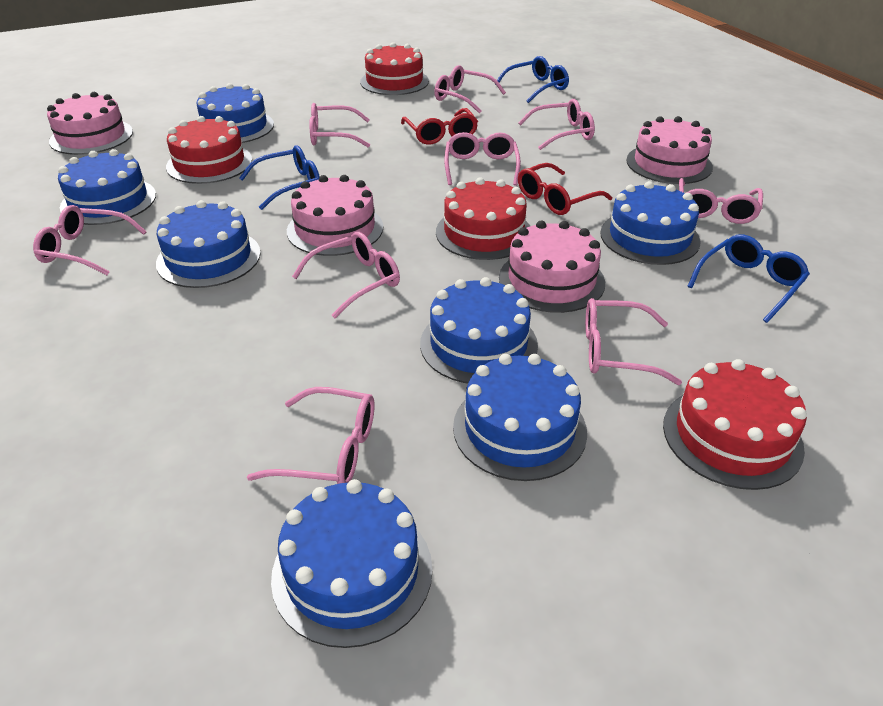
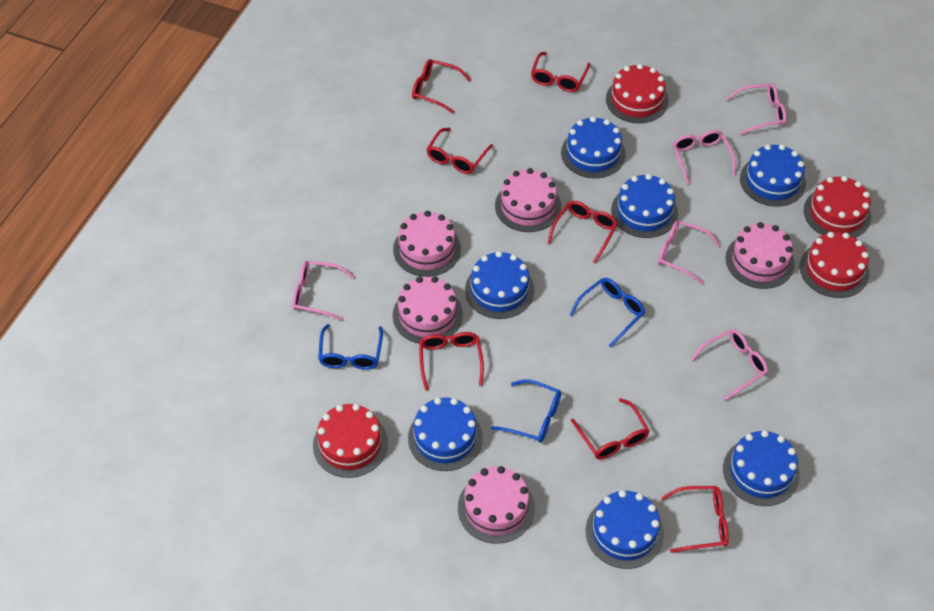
pink cake: [47,92,133,155] [287,175,383,256] [499,221,605,313] [626,116,713,184] = 4 -> [393,211,461,277] [393,276,463,343] [458,466,535,544] [495,168,561,232] [726,222,795,289] = 5
pink glasses: [33,205,147,276] [247,387,375,484] [292,232,400,318] [309,103,370,148] [434,65,506,114] [444,132,521,186] [518,99,595,150] [585,298,682,385] [679,178,763,224] = 9 -> [292,261,355,320] [658,220,720,284] [673,130,736,184] [690,329,768,401] [726,83,786,135] = 5
red glasses: [401,108,478,145] [518,163,612,215] = 2 -> [412,59,471,113] [419,332,484,391] [426,128,493,174] [531,52,590,92] [547,201,618,264] [571,398,649,459] [661,486,729,553] = 7

